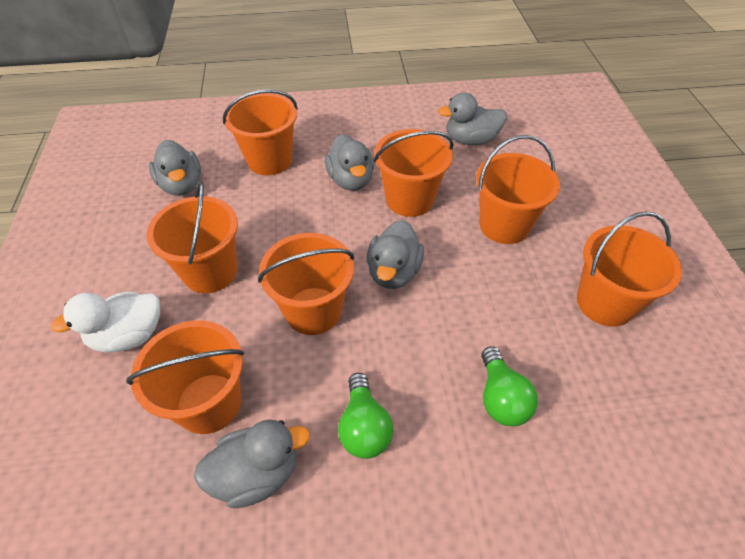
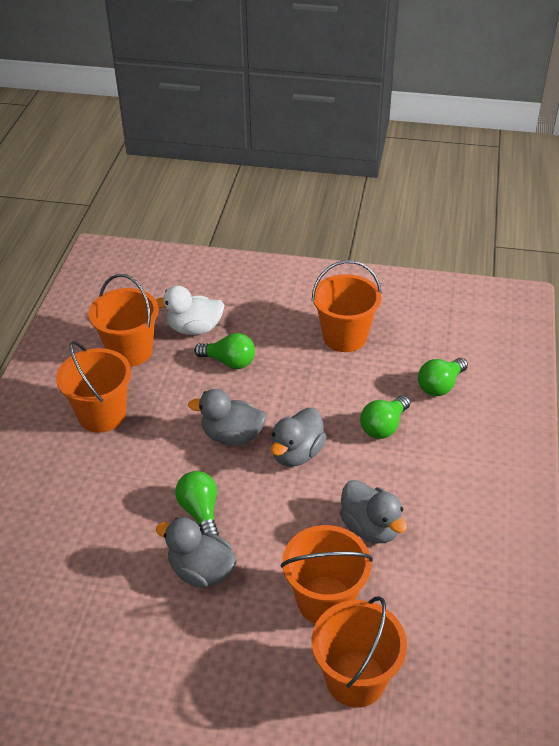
green light bulb: [338,373,393,459] [481,346,538,426] = 2 -> [175,471,219,536] [194,333,255,369] [360,395,410,439] [418,358,468,396] = 4
grey duck: [149,140,201,196] [194,420,310,508] [325,134,374,191] [367,220,424,289] [438,92,507,145] = 5 -> [156,518,237,588] [188,389,266,446] [271,408,327,467] [340,480,407,543] = 4
orange bucket: [126,320,244,434] [147,181,238,293] [223,89,298,175] [258,233,354,335] [374,129,454,217] [476,135,560,244] [577,211,682,327] = 7 -> [56,341,131,433] [88,274,159,367] [281,525,373,624] [311,596,407,708] [312,260,382,352] = 5

